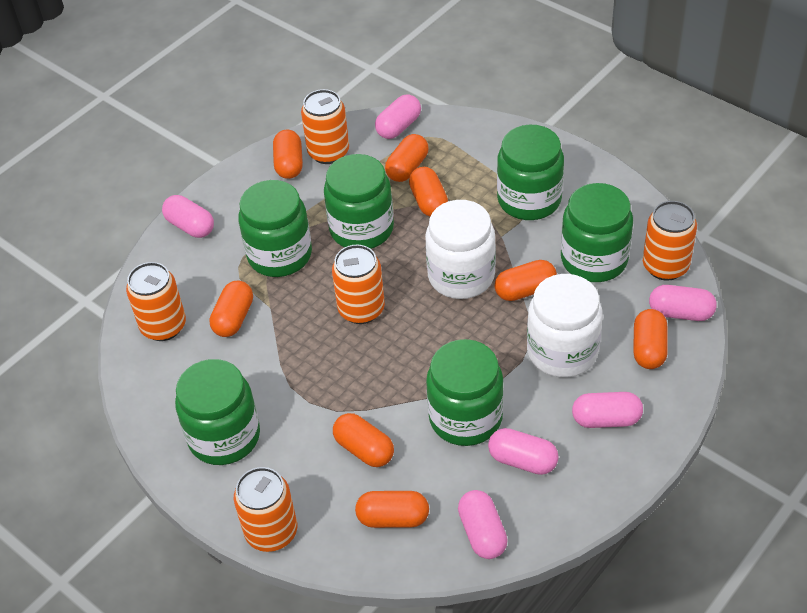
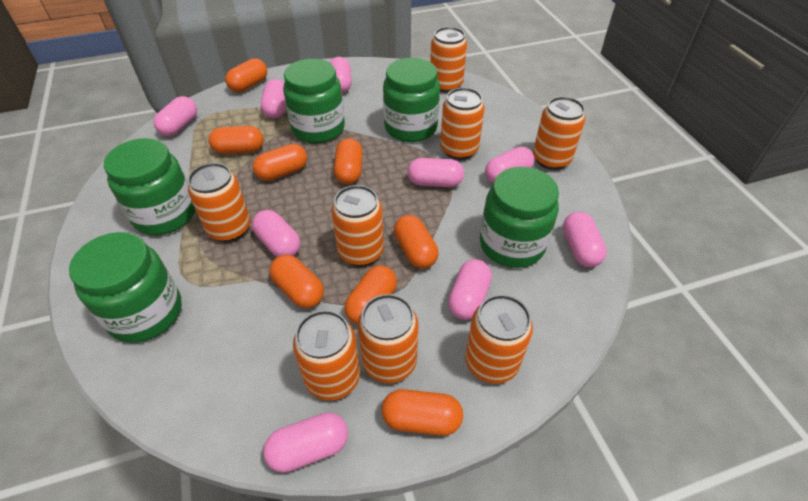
green jar: [175,359,260,465] [238,180,312,277] [324,154,394,249] [426,339,504,446] [497,125,564,220] [561,183,633,282] = 6 -> [69,232,182,343] [104,138,195,235] [283,59,345,143] [383,58,440,142] [480,167,559,268] = 5
orange can: [126,262,186,341] [234,467,297,552] [301,89,349,164] [332,245,385,324] [643,201,697,281] = 5 -> [188,163,250,242] [293,310,360,401] [331,185,384,266] [358,294,419,383] [430,27,467,93] [440,87,485,160] [465,295,533,384] [533,97,585,170] = 8
pink capsule: [162,195,214,238] [375,94,421,139] [458,490,507,559] [488,428,559,475] [572,392,643,428] [649,285,717,321] = 6 -> [154,96,197,136] [252,210,301,257] [261,79,286,118] [263,412,348,473] [330,57,352,93] [408,158,464,187] [448,259,492,320] [485,147,534,183] [563,212,607,267] = 9
white jar: [425,200,496,299] [527,274,603,378] = 2 -> none = 0

